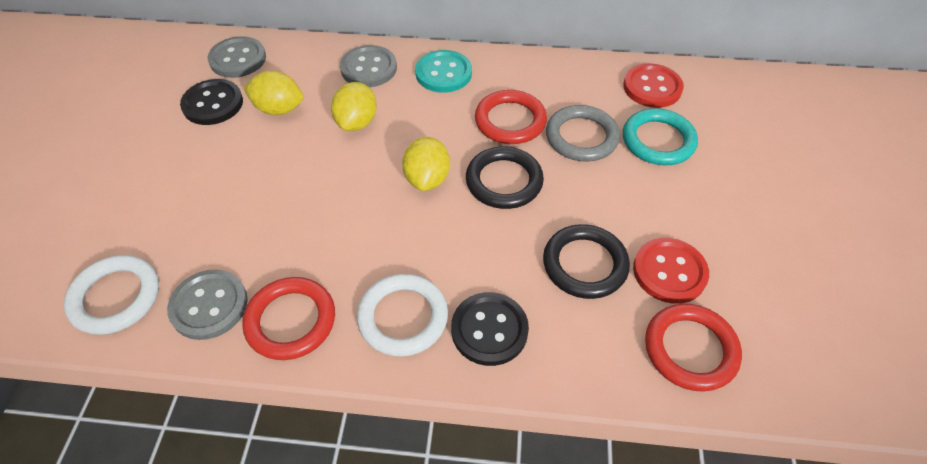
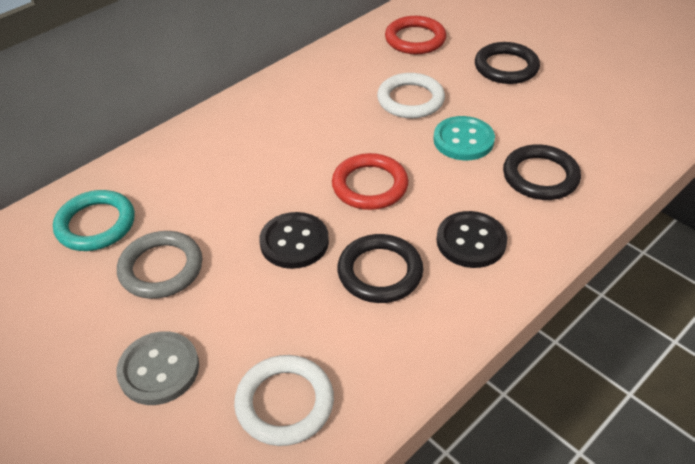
black ring: [466,147,544,209] [543,224,630,299] = 2 -> [337,234,423,303] [475,42,540,84] [503,144,581,200] = 3
grey button: [167,269,248,340] [208,36,266,78] [340,45,397,87] = 3 -> [116,331,199,405] = 1
red button: [623,63,684,108] [633,238,709,304] = 2 -> none = 0
red ring: [242,277,335,360] [475,90,547,144] [645,303,742,392] = 3 -> [332,153,408,210] [385,16,446,54] = 2
yellow lemon: [244,71,303,115] [331,82,377,131] [402,137,450,191] = 3 -> none = 0

